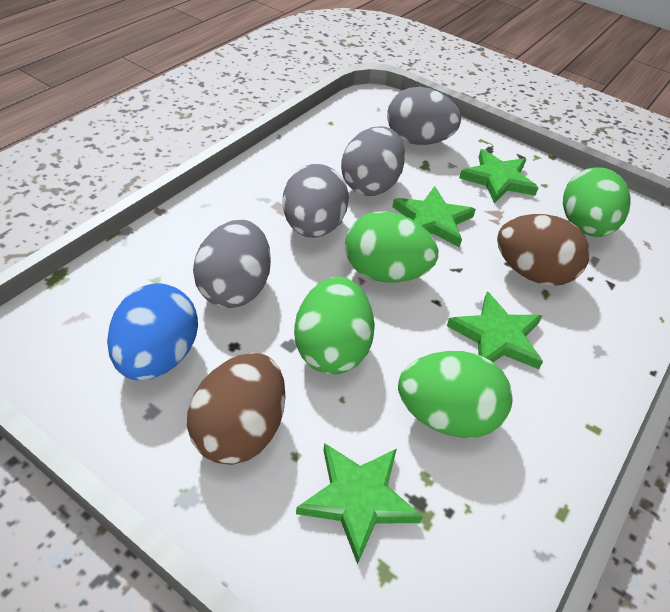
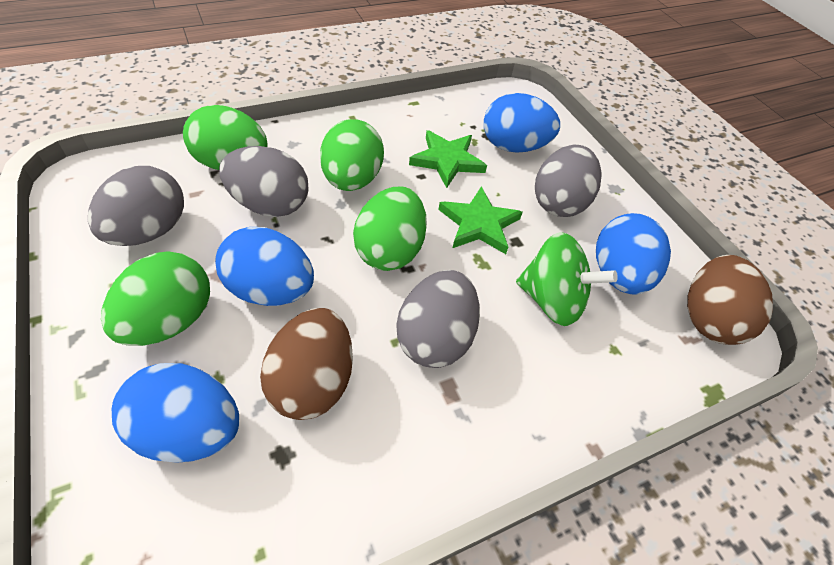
blue egg: [107,283,198,380] = 1 -> [112,363,239,463] [215,227,314,306] [484,93,560,153] [596,213,671,295] = 4
green spinning top: none = 0 -> [516,232,618,326] = 1
green star: [296,443,423,565] [392,186,476,248] [447,291,543,369] [459,149,538,204] = 4 -> [409,130,487,188] [438,186,523,254] = 2

